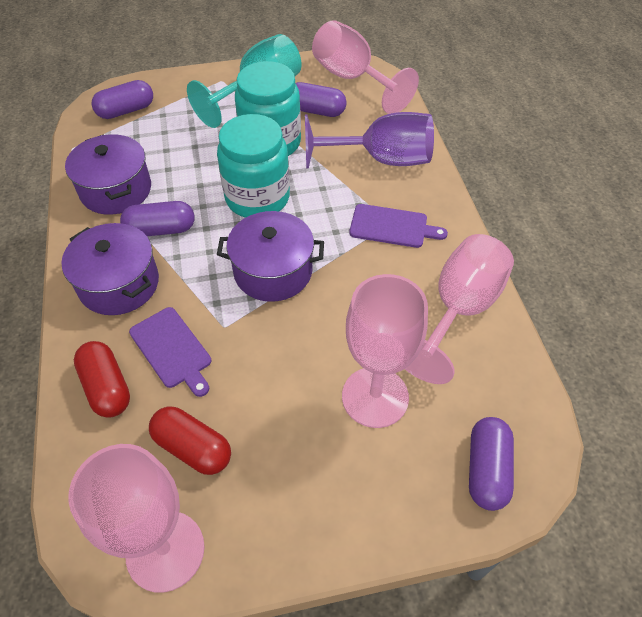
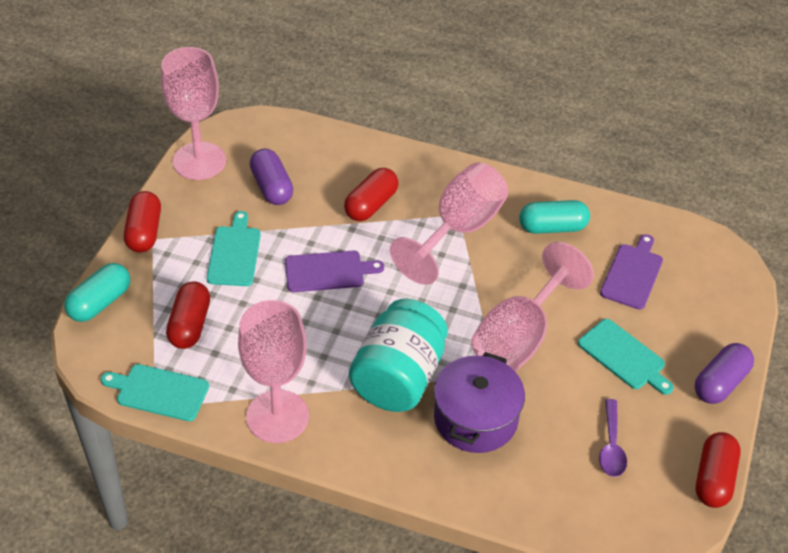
purple capsule: [91,80,153,119] [120,201,194,236] [295,82,347,117] [469,417,514,511] = 4 -> [250,148,293,205] [695,343,754,404] = 2
purple goblet: [305,112,434,168] = 1 -> none = 0
purple pot: [62,223,159,315] [65,134,151,215] [217,211,324,302] = 3 -> [434,352,525,453] = 1
purple spoon: none = 0 -> [599,399,627,477] = 1
red capsule: [74,341,130,418] [149,406,231,475] = 2 -> [124,191,161,253] [166,281,210,349] [344,168,399,221] [696,432,741,508] = 4
turquoise capsule: none = 0 -> [64,263,130,322] [519,200,590,234] = 2
turquoise cutting board: none = 0 -> [101,364,209,421] [207,211,261,286] [578,319,674,395] = 3
turquoise goblet: [187,34,302,128] = 1 -> none = 0
turquoise jar: [217,114,290,218] [235,61,301,156] = 2 -> [349,299,448,412] = 1

